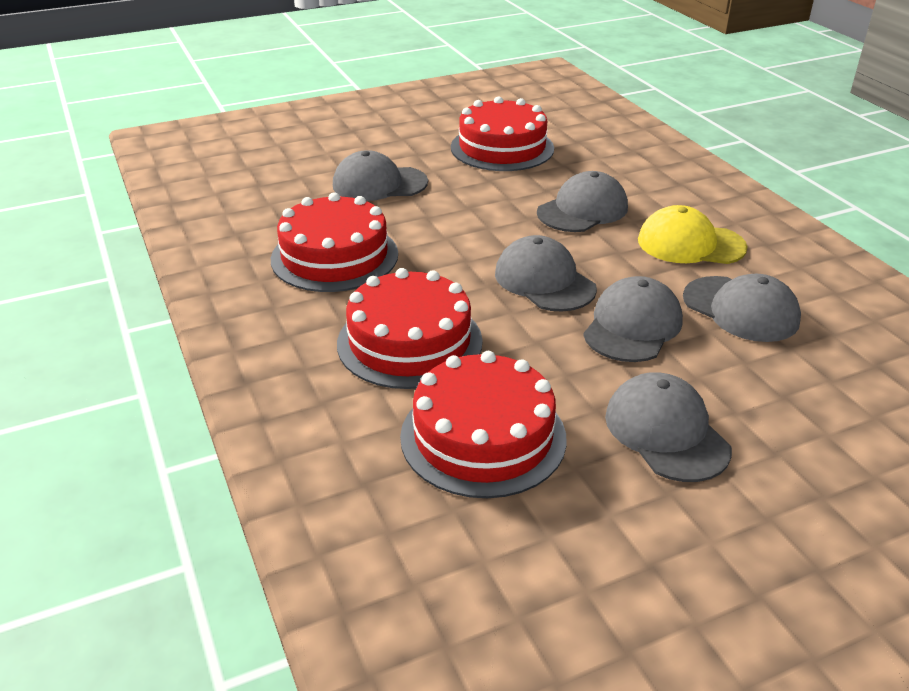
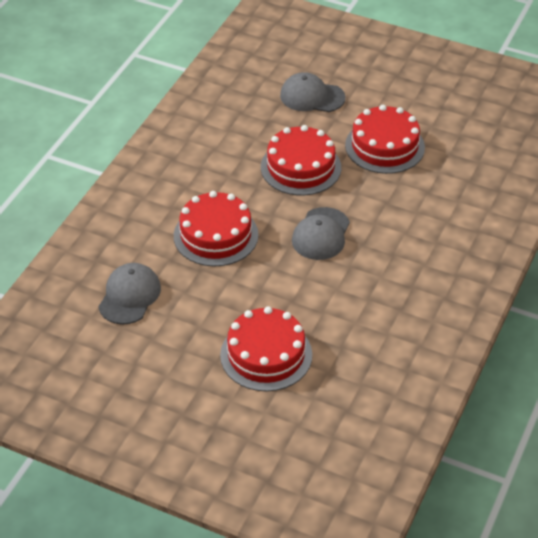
grey cap: [333,150,428,201] [495,235,597,312] [537,171,628,232] [583,276,683,362] [605,372,732,482] [683,274,801,342] = 6 -> [99,263,161,324] [280,72,345,112] [292,207,350,260] = 3
yellow cap: [638,205,748,264] = 1 -> none = 0

